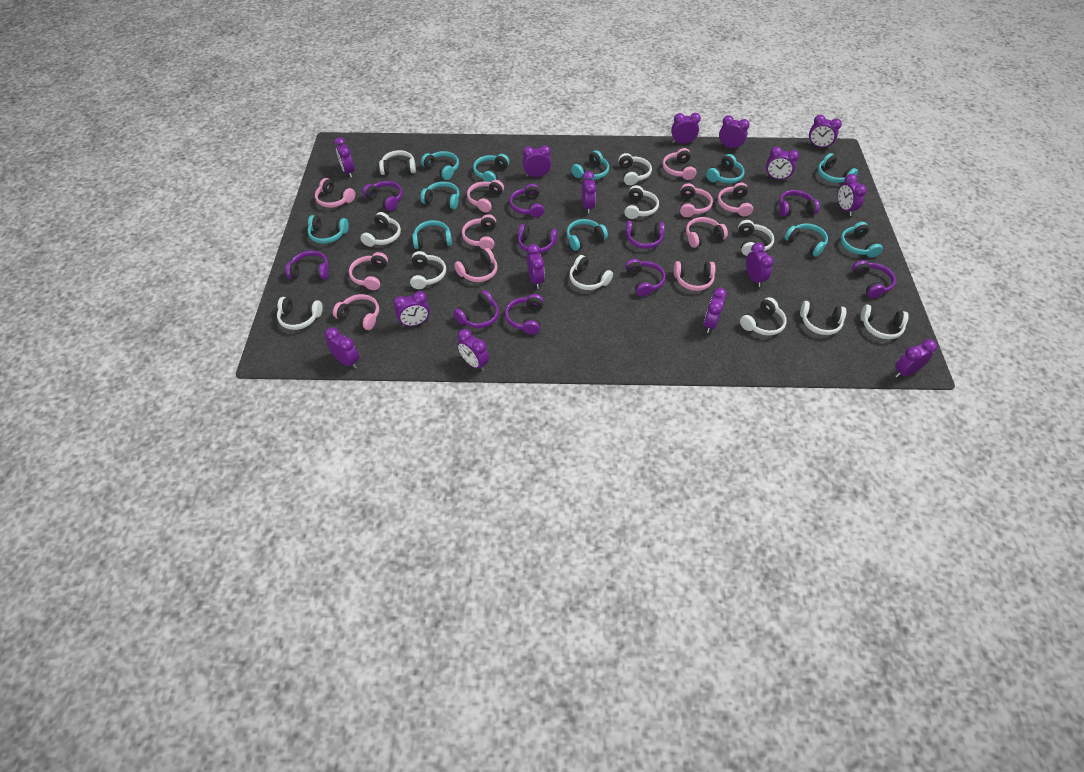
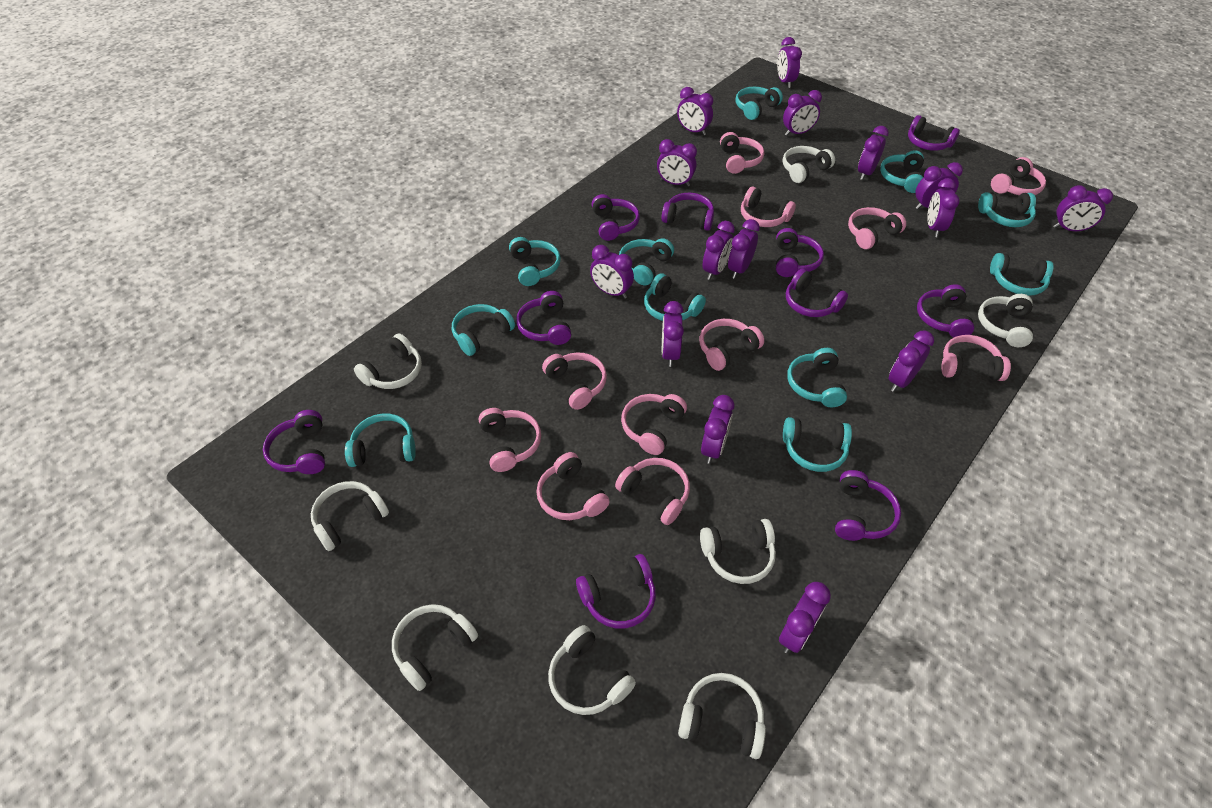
white headphones: [277,297,323,330] [360,212,401,247] [379,150,416,175] [410,251,446,289] [569,255,613,290] [618,153,652,185] [624,185,659,219] [738,220,774,256] [740,297,787,336] [800,301,846,335] [861,304,909,340] = 11 -> [311,481,389,551] [354,334,422,389] [392,604,478,691] [548,625,636,715] [678,673,766,759] [700,519,776,584] [783,146,835,183] [978,294,1033,347] = 8

